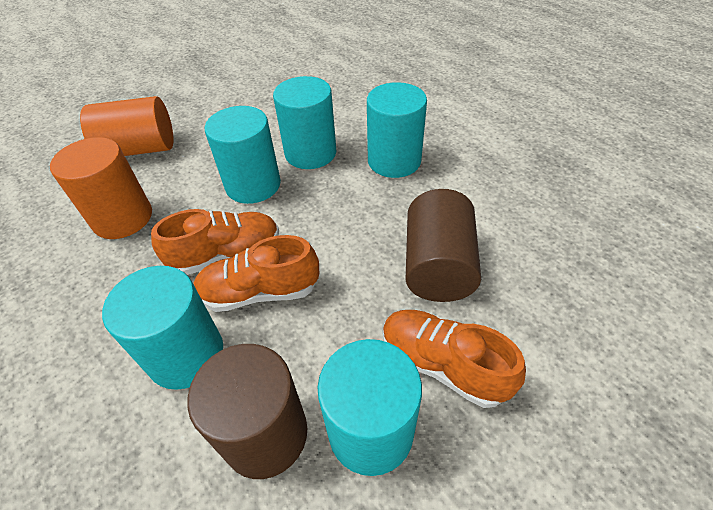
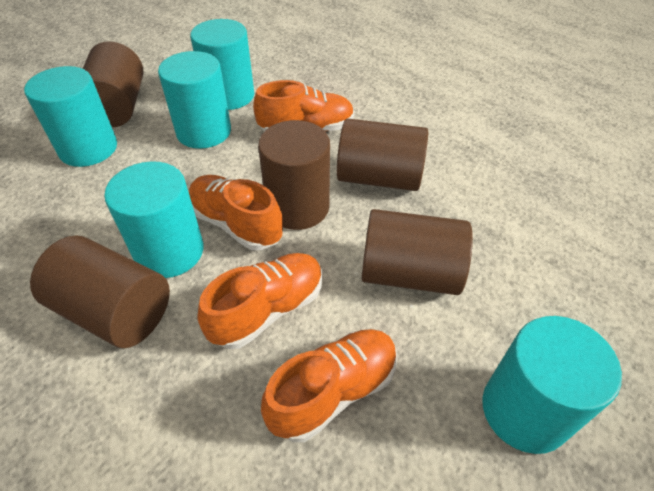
brown cylinder: [187,344,307,479] [405,189,481,302] = 2 -> [30,236,170,348] [83,41,143,127] [258,120,330,230] [337,118,428,191] [362,209,473,295] = 5
orange cylinder: [50,137,152,239] [80,96,173,156] = 2 -> none = 0
orange shoe: [151,209,279,275] [193,235,319,312] [383,310,526,408] = 3 -> [189,175,283,250] [197,253,323,349] [253,80,354,132] [261,329,397,442] = 4

